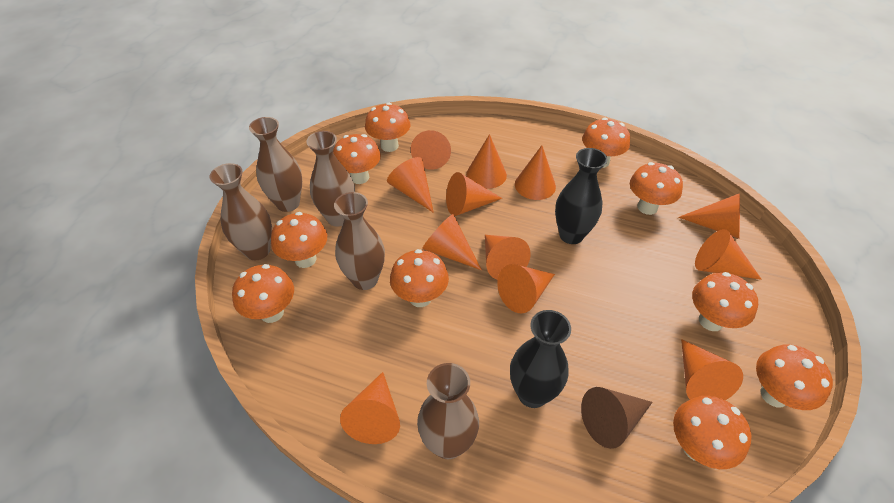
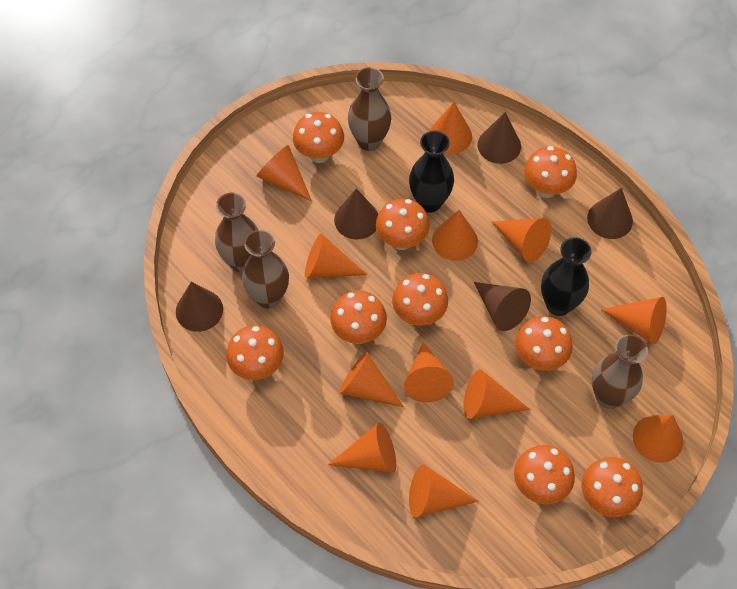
brown cone: [581,387,653,449] = 1 -> [176,282,223,332] [334,188,378,239] [474,282,531,331] [478,112,521,164] [587,188,633,239] = 5
brown vase: [209,163,272,260] [249,117,302,212] [306,131,355,227] [334,192,385,290] [417,363,479,459] = 5 -> [215,192,258,272] [242,230,289,309] [348,67,391,151] [592,334,648,409] = 4
orange mushroom: [232,264,294,323] [271,212,327,268] [333,134,381,184] [365,103,410,152] [390,249,449,307] [582,118,630,168] [630,162,683,215] [673,396,751,469] [692,272,758,331] [756,345,833,410] = 10 -> [226,325,284,380] [293,112,344,163] [330,291,387,344] [376,198,430,250] [392,273,448,326] [514,445,575,505] [515,316,573,371] [524,146,577,198] [581,457,643,517] = 9

